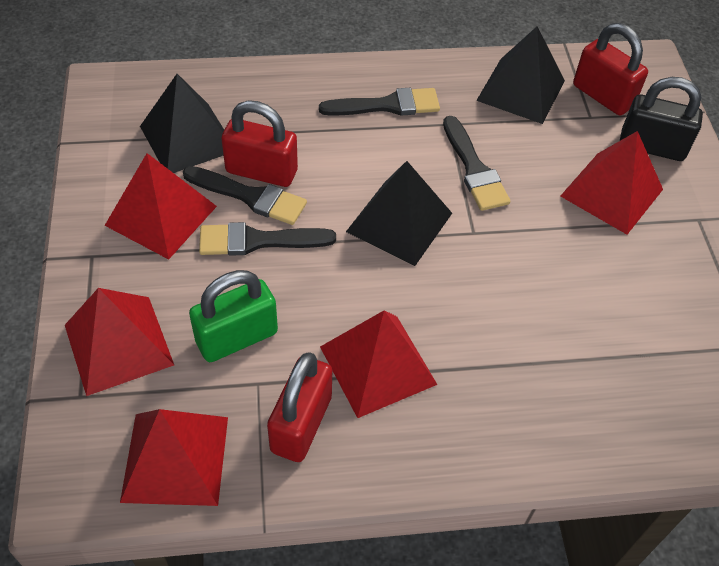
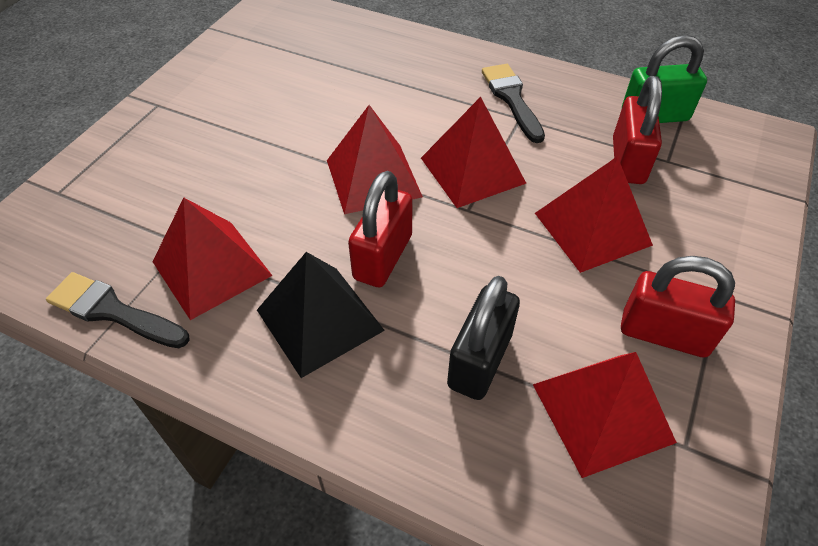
black brush: [183,166,307,225] [199,222,336,256] [319,88,440,116] [443,116,511,211] = 4 -> [46,272,190,348] [482,64,545,143] = 2
black pyramid: [140,74,224,173] [346,161,452,266] [476,27,565,124] = 3 -> [257,252,385,378] = 1

